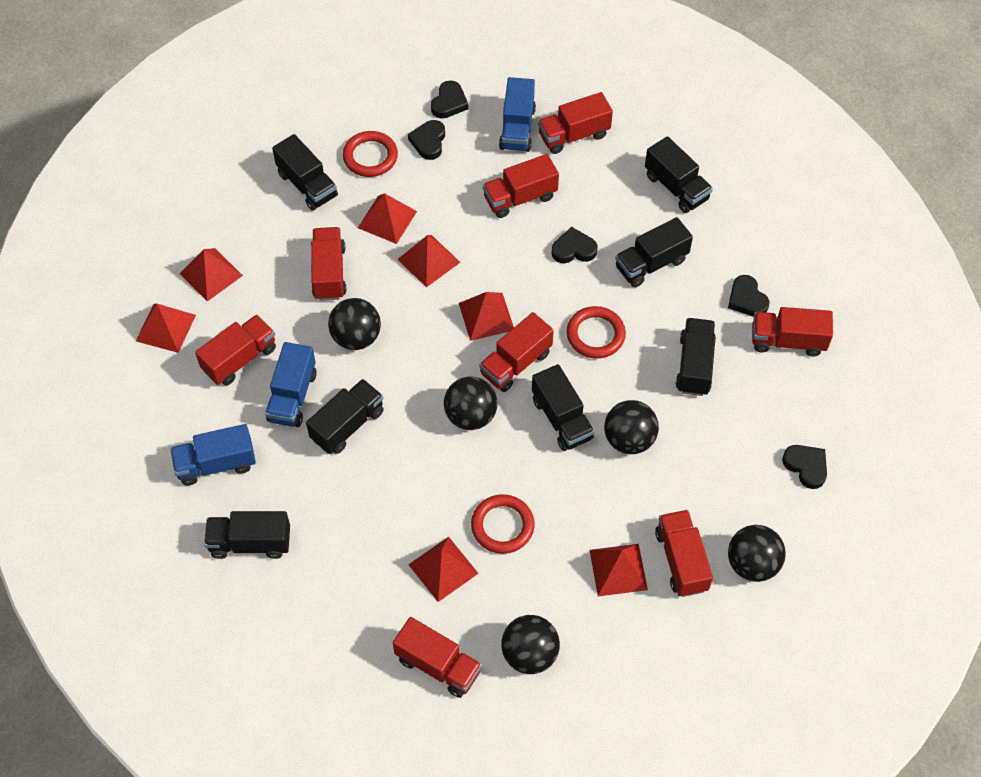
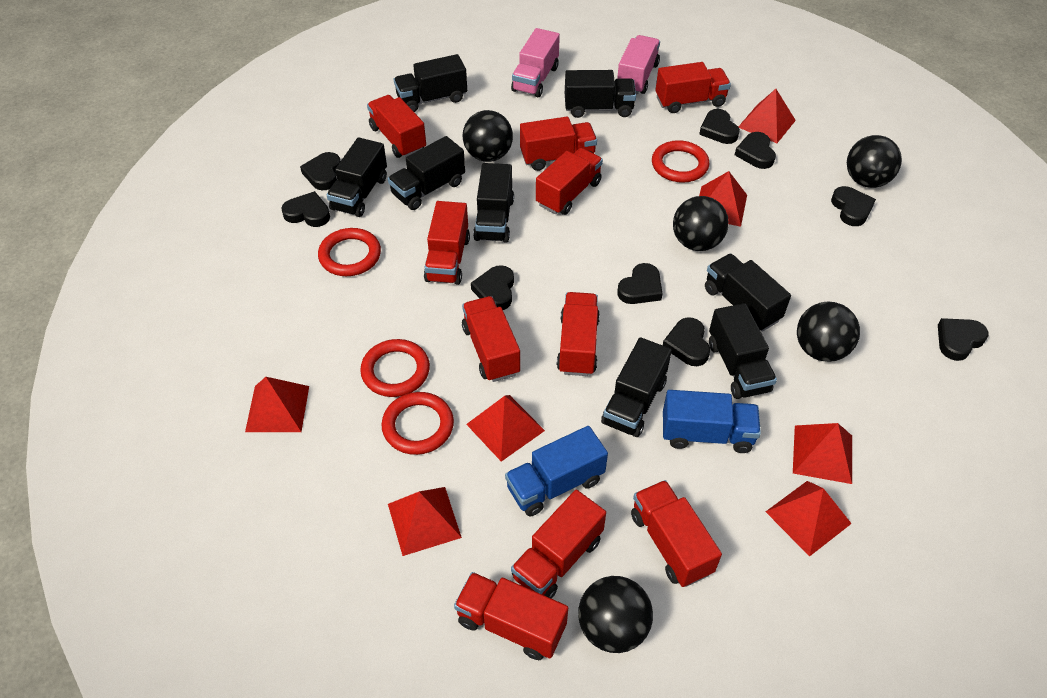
black heart: [408,120,445,160] [431,80,468,119] [552,227,598,263] [728,275,770,317] [782,445,827,489] = 5 -> [281,191,330,227] [300,152,340,190] [471,265,514,310] [617,263,663,304] [663,317,710,366] [699,109,740,144] [735,132,776,169] [831,186,876,226] [938,318,989,361] = 9
black truck: [204,511,290,559] [272,134,338,211] [306,379,384,454] [532,364,594,451] [615,217,693,287] [645,136,713,213] [676,318,716,396] = 7 -> [327,137,387,217] [388,136,465,210] [394,54,467,112] [473,163,514,243] [565,70,636,118] [601,337,672,437] [705,254,791,332] [709,303,777,399] = 8
blue truck: [170,424,256,486] [265,342,317,427] [499,77,536,152] = 3 -> [505,426,608,516] [663,390,761,453] = 2
pink truck: none = 0 -> [511,28,560,97] [617,35,660,94] = 2
red ring: [343,131,398,177] [471,494,535,554] [566,306,626,359] = 3 -> [318,228,381,276] [360,339,430,397] [381,392,454,455] [652,140,709,183] = 4
red truck: [195,315,276,385] [311,227,346,301] [393,617,482,698] [479,312,554,392] [483,154,559,218] [538,92,613,154] [655,510,713,597] [752,307,833,357] = 8 -> [367,95,426,158] [424,201,470,285] [454,572,568,660] [462,296,520,382] [511,490,606,599] [520,117,597,171] [536,148,603,215] [557,292,600,376] [631,480,722,587] [655,62,731,113] = 10

